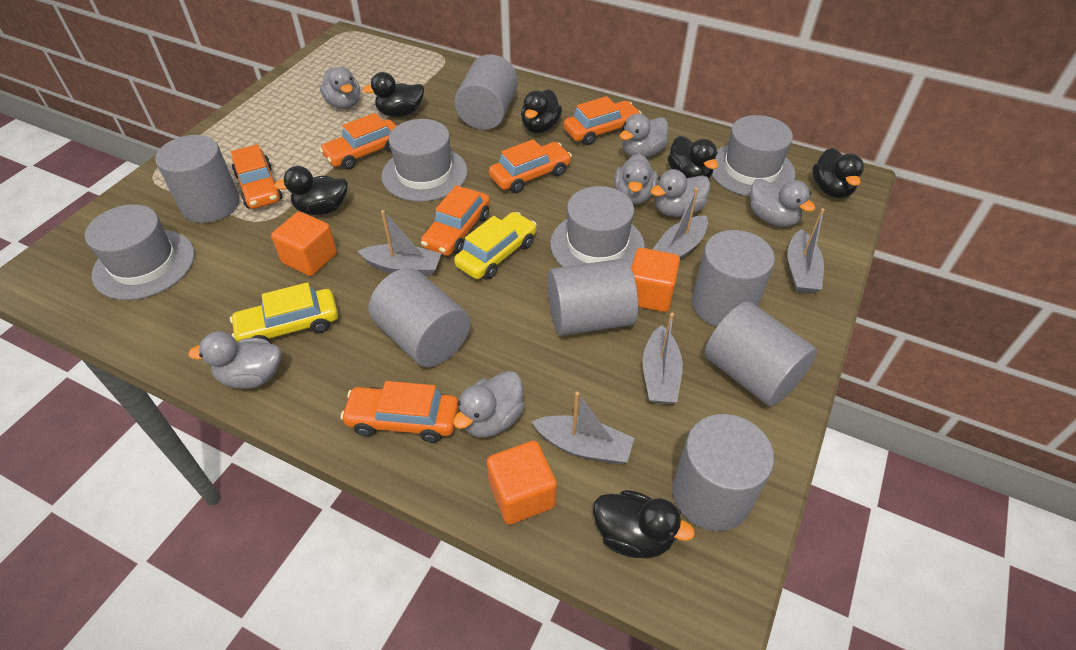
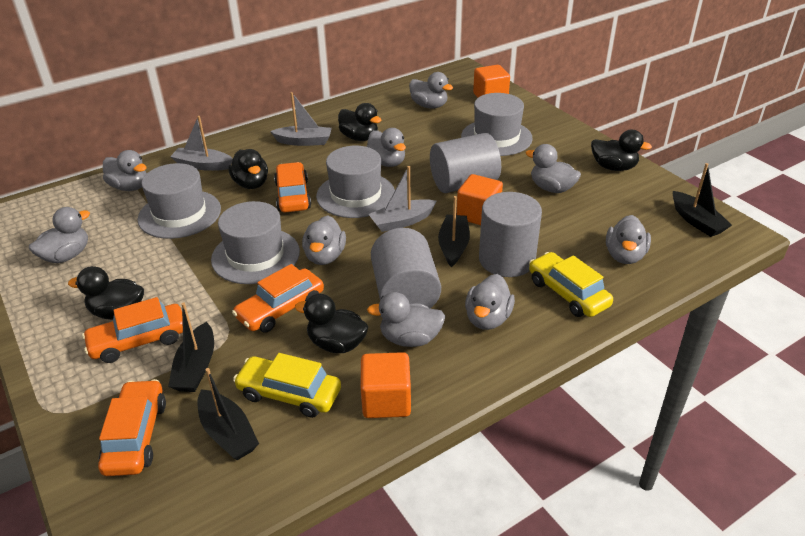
black boat: none = 0 -> [168,303,214,392] [197,368,259,460] [438,196,470,267] [673,163,732,237] = 4
black duck: [274,166,348,215] [362,72,424,117] [521,89,562,133] [593,490,695,559] [668,136,718,179] [812,148,864,198] = 6 -> [68,266,144,320] [228,149,268,189] [295,294,369,353] [338,103,382,141] [591,130,652,171] = 5
grey boat: [358,210,442,276] [532,392,634,464] [643,313,683,404] [652,188,708,259] [787,209,825,294] = 5 -> [170,116,233,171] [270,92,332,146] [368,166,437,232] = 3
grey cylinder: [155,135,240,223] [369,268,471,367] [454,54,518,130] [548,259,638,336] [672,414,774,531] [692,230,775,327] [705,301,817,406] = 7 -> [371,228,441,308] [430,133,501,193] [479,192,542,277] = 3
grey duck: [188,331,281,389] [320,67,360,109] [453,371,525,438] [614,154,658,205] [620,114,668,157] [651,169,711,217] [751,179,815,227] = 7 -> [29,207,90,263] [103,150,147,191] [302,215,346,265] [366,128,406,167] [367,292,445,347] [409,72,453,108] [465,274,515,330] [526,144,581,193] [606,215,651,264] = 9
orange car: [231,144,283,209] [319,113,396,170] [340,381,459,443] [421,185,490,256] [489,139,572,193] [563,96,642,145] = 6 -> [82,297,183,363] [98,379,166,476] [232,264,324,332] [274,162,311,213] = 4

